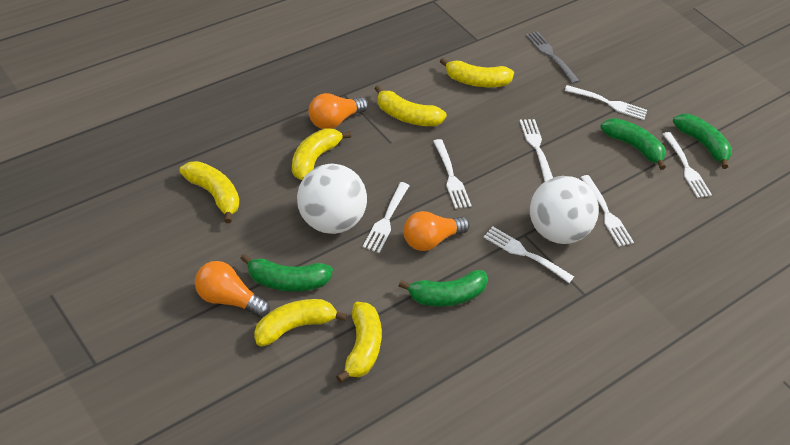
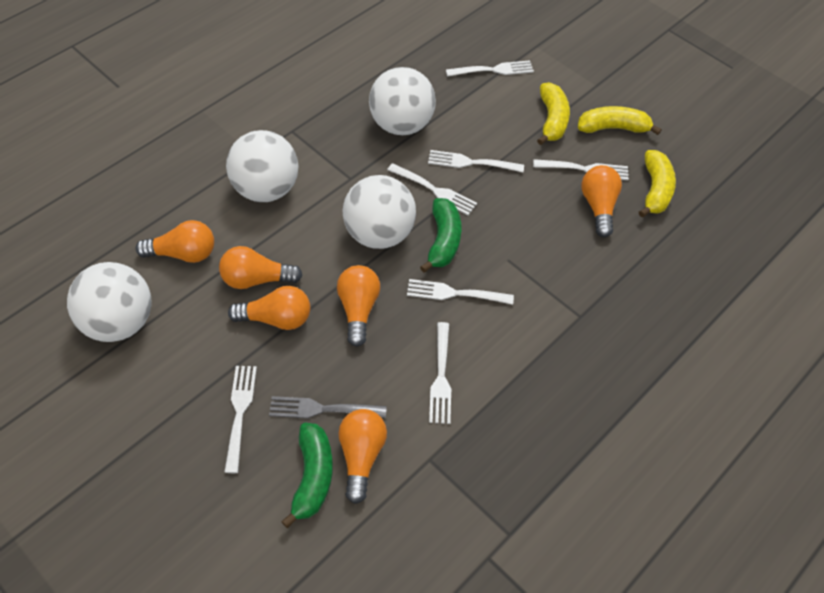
green banana: [240,254,333,292] [399,270,488,307] [600,118,666,170] [673,114,732,169] = 4 -> [281,423,333,528] [420,198,462,272] = 2
orange light bulb: [195,261,270,317] [309,93,368,129] [403,211,470,251] = 3 -> [136,220,214,263] [219,246,302,289] [228,286,310,330] [337,265,380,347] [338,409,387,504] [581,165,622,237] = 6
white ball: [297,164,367,234] [530,176,599,244] = 2 -> [67,262,152,342] [226,130,299,202] [343,175,416,249] [369,67,436,135] = 4
yellow banana: [179,161,239,223] [254,299,347,346] [292,128,351,180] [336,302,382,383] [374,85,447,126] [440,58,514,87] = 6 -> [537,82,570,145] [578,106,662,135] [639,150,676,217] = 3

